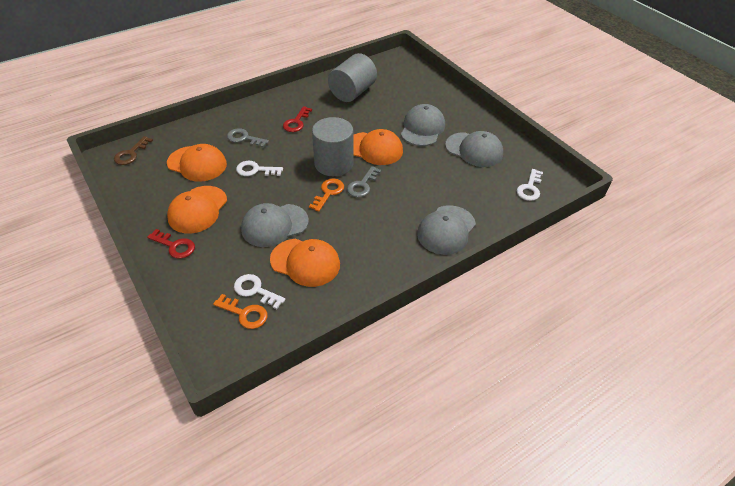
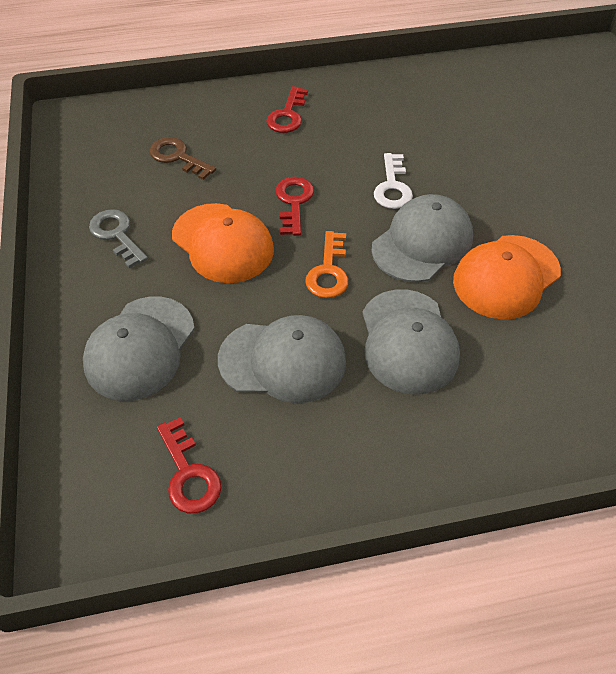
grey cylinder: [312,117,354,176] [328,53,377,102] = 2 -> none = 0
grey key: [227,128,269,148] [347,166,381,197] = 2 -> [89,209,148,268] = 1
orange cap: [167,144,227,182] [167,186,227,233] [270,239,340,287] [353,129,403,165] = 4 -> [172,203,274,283] [453,235,561,319] = 2
orange key: [213,294,267,329] [309,178,344,212] = 2 -> [305,231,348,298] = 1
red key: [147,229,195,259] [283,106,312,132] = 2 -> [157,417,221,513] [266,86,308,133] [275,177,314,236] = 3
white key: [234,274,285,309] [236,161,283,176] [517,169,543,201] = 3 -> [374,153,413,209] = 1

